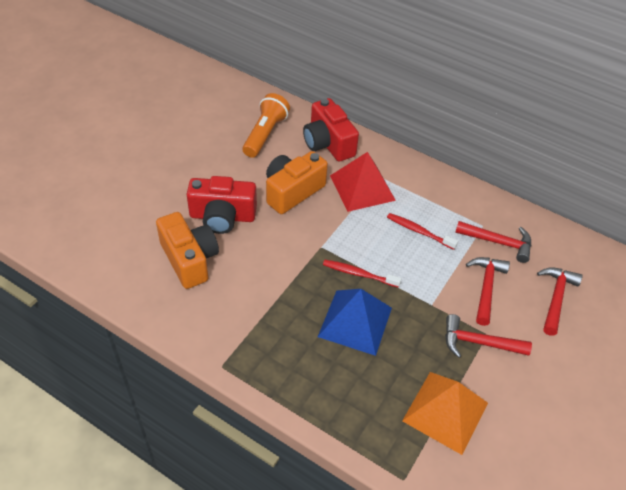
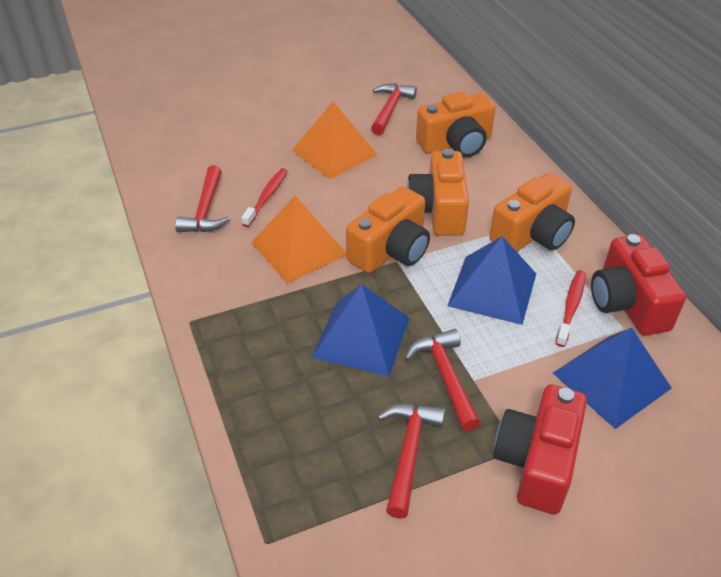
blue pyramid: [318,289,392,356] = 1 -> [312,284,410,376] [448,236,536,325] [553,328,672,429] = 3
orange camera: [156,212,219,289] [266,151,328,214] = 2 -> [346,186,430,273] [407,149,469,236] [416,92,495,157] [490,173,575,252] = 4
orange flashlight: [242,93,290,158] = 1 -> none = 0
orange pyramid: [402,372,488,455] = 1 -> [251,196,346,283] [292,101,377,179] = 2
red pyramid: [330,152,396,212] = 1 -> none = 0

